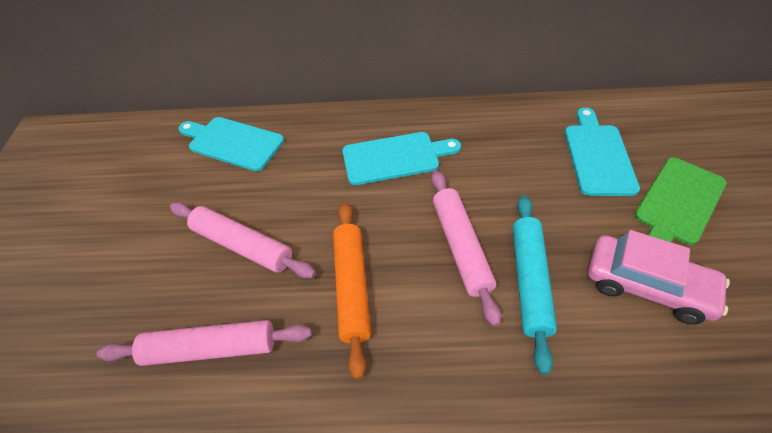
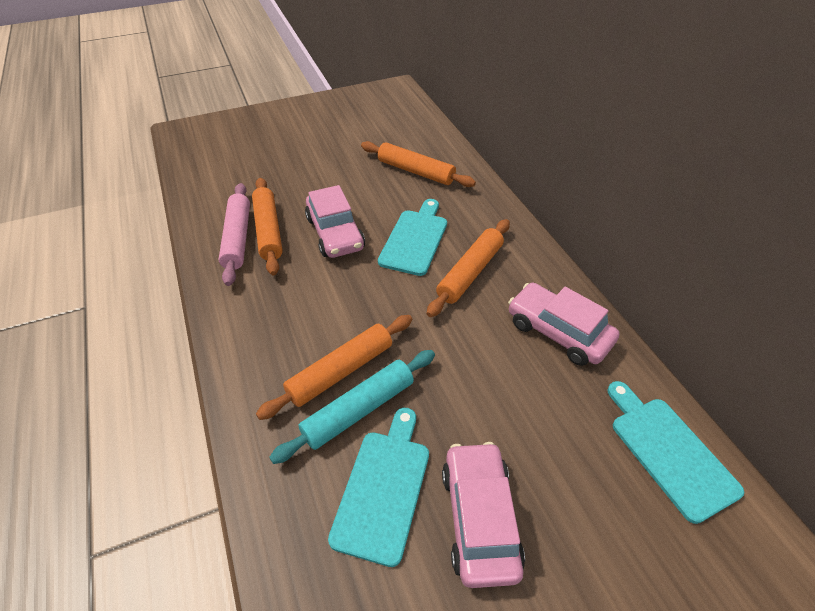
green cutting board: [635,158,727,245] = 1 -> none = 0
orange rolling pin: [333,202,371,380] = 1 -> [252,178,283,275] [256,315,412,420] [361,141,476,187] [427,219,510,317] = 4
pink car: [588,230,730,325] = 1 -> [305,185,365,258] [442,442,525,588] [508,283,620,366] = 3
pink rolling pin: [97,320,312,366] [170,202,316,278] [431,170,501,327] = 3 -> [218,183,250,286] = 1

